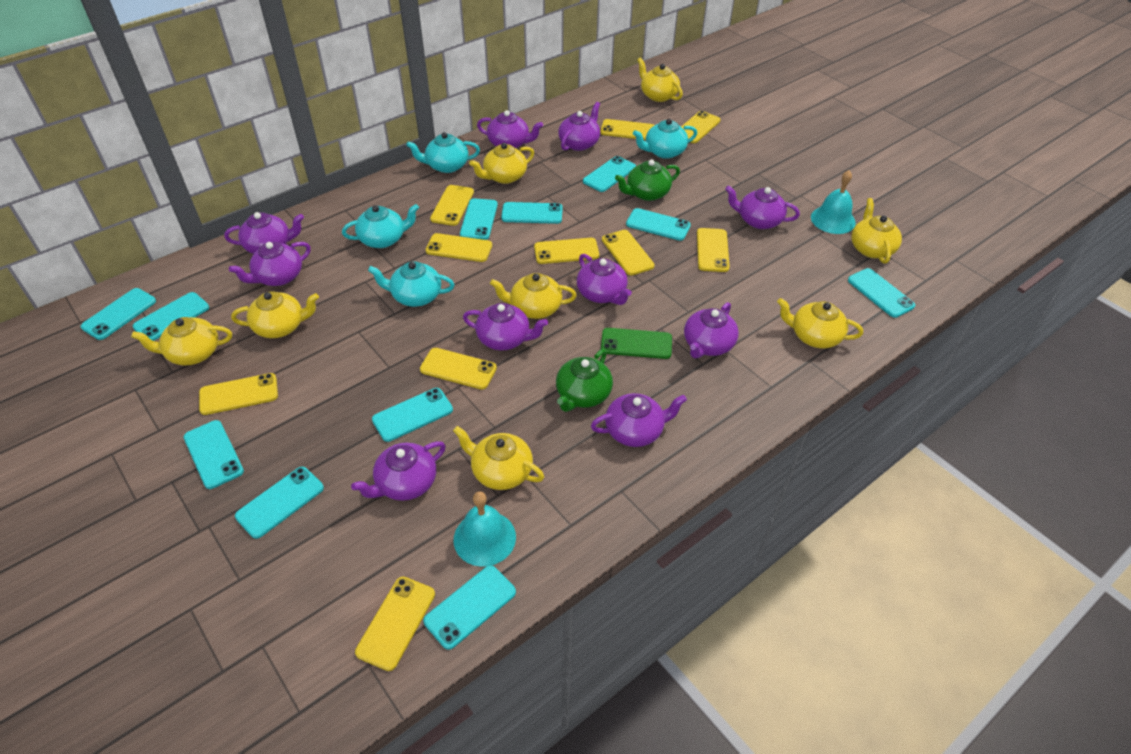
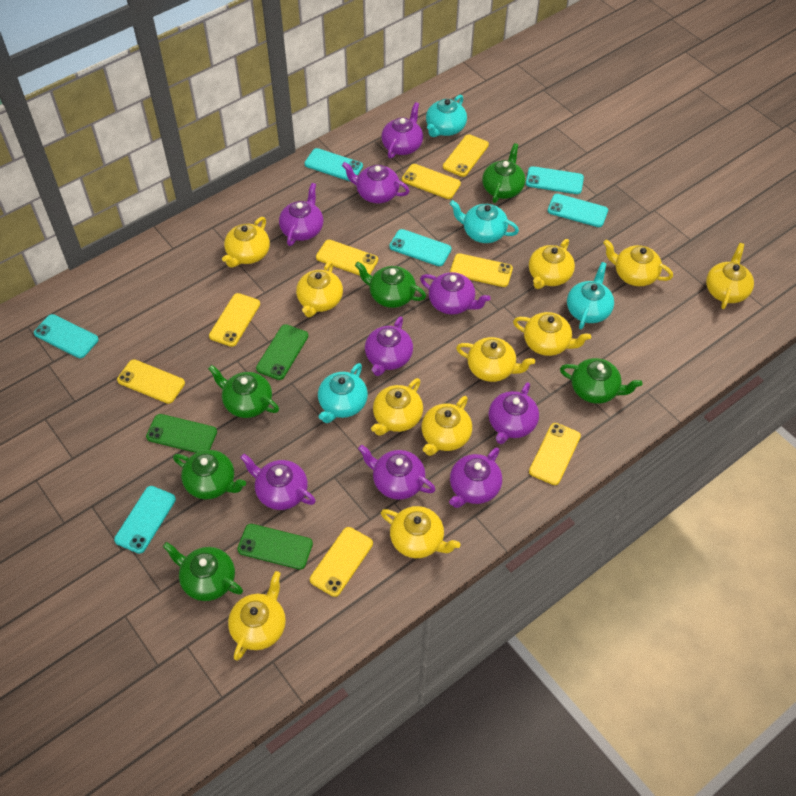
green phone: [601,328,672,359] = 1 -> [146,414,217,453] [237,524,313,570] [256,324,308,380] = 3
green teapot: [556,349,613,412] [615,159,680,201] = 2 -> [163,542,243,601] [173,450,246,499] [208,365,279,418] [355,262,426,308] [482,143,525,203] [560,358,642,404] = 6
purple teapot: [224,212,304,254] [229,242,311,286] [351,441,446,501] [463,303,548,350] [477,110,543,148] [558,102,600,151] [577,254,632,305] [591,393,687,447] [684,302,739,358] [725,185,800,229] = 10 -> [240,454,316,510] [279,183,323,246] [342,162,410,203] [358,445,436,500] [365,316,413,376] [381,102,423,158] [420,272,490,314] [449,447,502,508] [488,382,539,444] = 9
turquoise bell: [454,491,516,567] [811,170,856,234] = 2 -> none = 0
turquoise phone: [81,288,156,340] [133,292,209,341] [184,420,244,489] [235,467,324,539] [372,388,453,442] [423,565,516,650] [460,198,498,240] [501,202,563,224] [583,156,636,192] [626,208,691,241] [848,268,915,318] = 11 -> [34,314,99,358] [114,486,176,554] [304,148,363,181] [389,229,451,266] [526,166,584,194] [548,194,608,227] = 6
yellow phone: [199,373,278,415] [355,577,435,671] [420,348,497,389] [426,233,492,262] [430,185,474,226] [534,238,599,264] [600,119,655,140] [602,230,655,276] [681,111,721,143] [697,228,730,272] = 10 -> [117,359,185,404] [209,293,260,347] [310,527,373,597] [316,240,378,276] [402,164,461,199] [443,134,489,177] [450,253,513,287] [529,423,581,485] = 8
yellow teapot: [131,317,232,366] [231,291,319,338] [453,426,544,490] [469,143,534,184] [490,273,577,319] [637,57,683,102] [777,298,863,348] [851,198,902,264] = 8 -> [222,217,270,268] [228,571,286,660] [296,261,343,317] [371,378,423,436] [381,506,461,558] [421,396,472,456] [456,337,535,382] [513,312,591,356] [529,239,575,289] [603,239,673,286] [706,243,754,309] = 11

